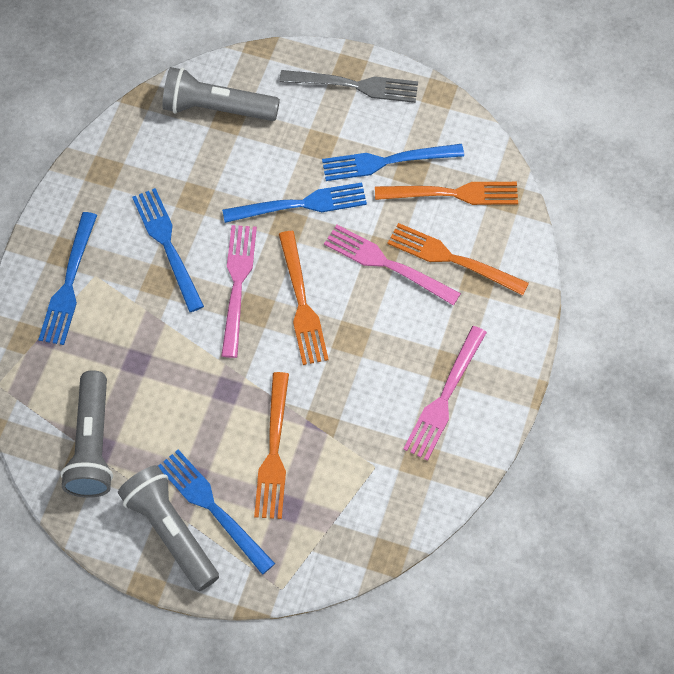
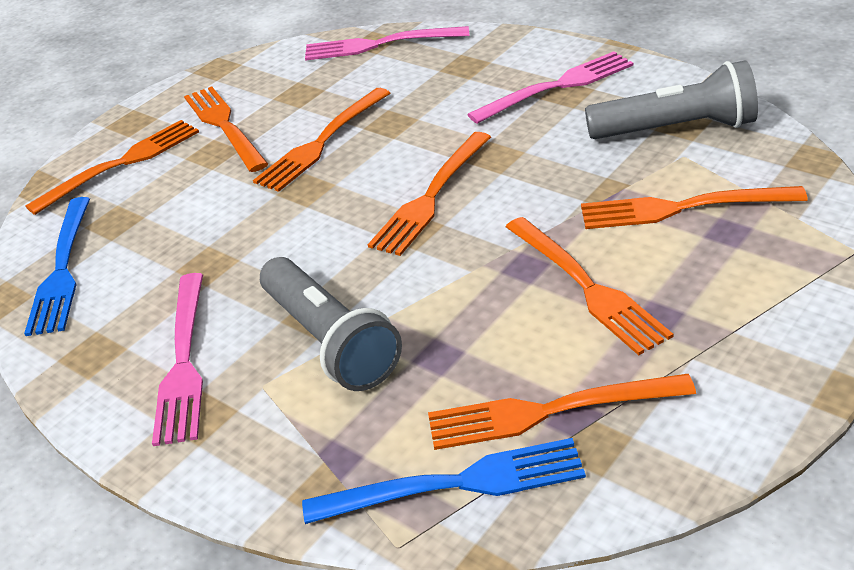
blue fork: [38,212,97,345] [132,188,204,312] [158,450,275,575] [222,182,367,223] [322,144,464,181] = 5 -> [24,197,90,336] [302,438,586,524] = 2
grey flashlight: [61,370,113,498] [118,465,219,591] [162,67,280,121] = 3 -> [260,257,402,391] [585,60,758,139] = 2
grey fork: [279,70,418,103] = 1 -> none = 0
orange fork: [254,372,289,519] [279,231,329,365] [375,182,518,205] [387,223,529,296] = 4 -> [25,120,199,215] [184,87,268,172] [253,88,390,192] [368,132,491,256] [428,374,696,450] [506,217,674,355] [581,186,808,229] = 7

